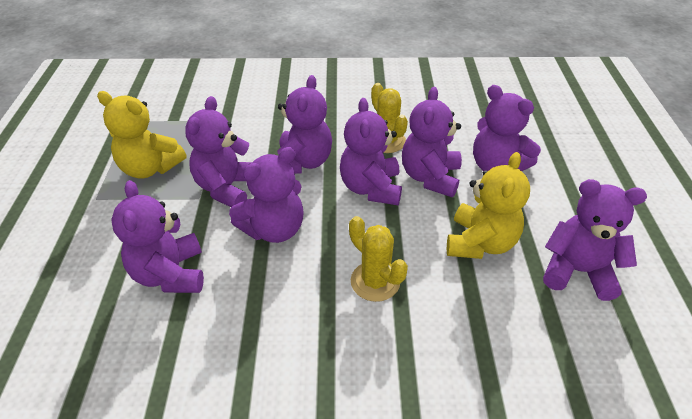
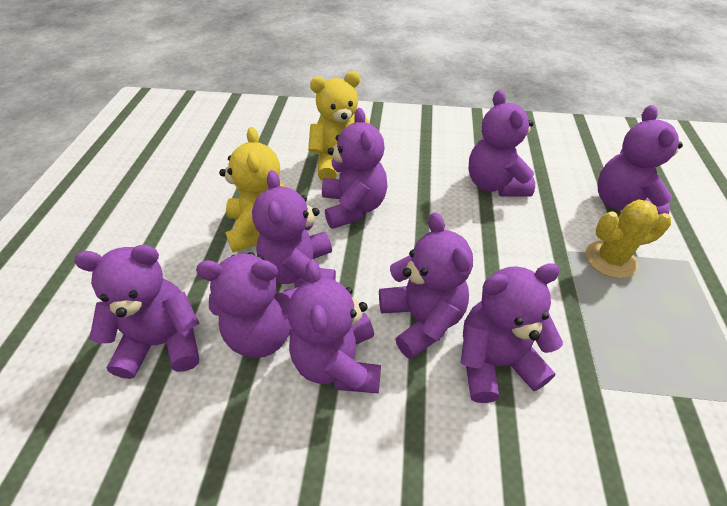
purple teddy bear: [111,180,204,293] [185,96,252,207] [229,147,304,243] [277,75,332,174] [340,98,402,205] [402,87,462,197] [473,85,541,171] [543,179,647,301] = 8 -> [74,245,200,379] [196,252,298,358] [252,170,336,288] [288,260,381,393] [322,108,387,229] [379,212,473,359] [461,263,563,403] [468,90,535,197] [598,105,683,215] = 9
yellow cactus: [349,216,408,302] [371,83,408,153] = 2 -> [586,199,671,278] = 1

